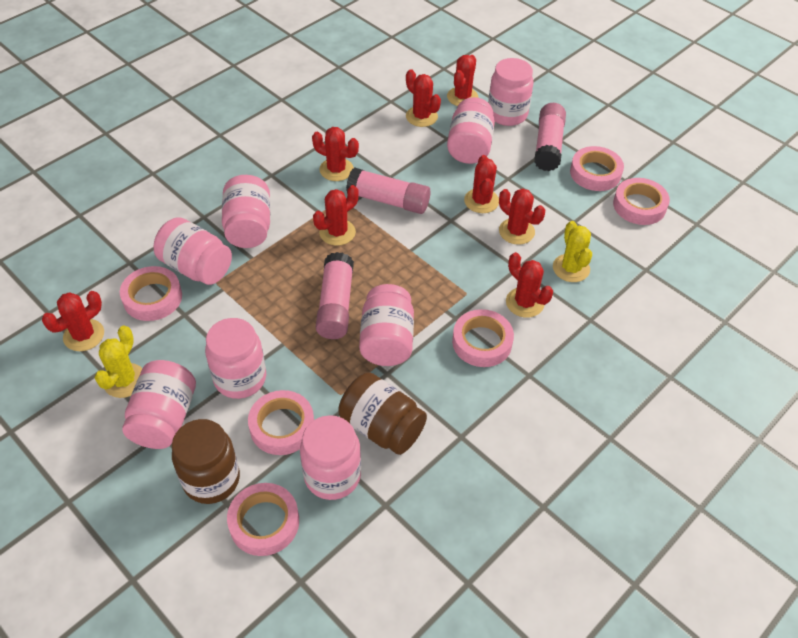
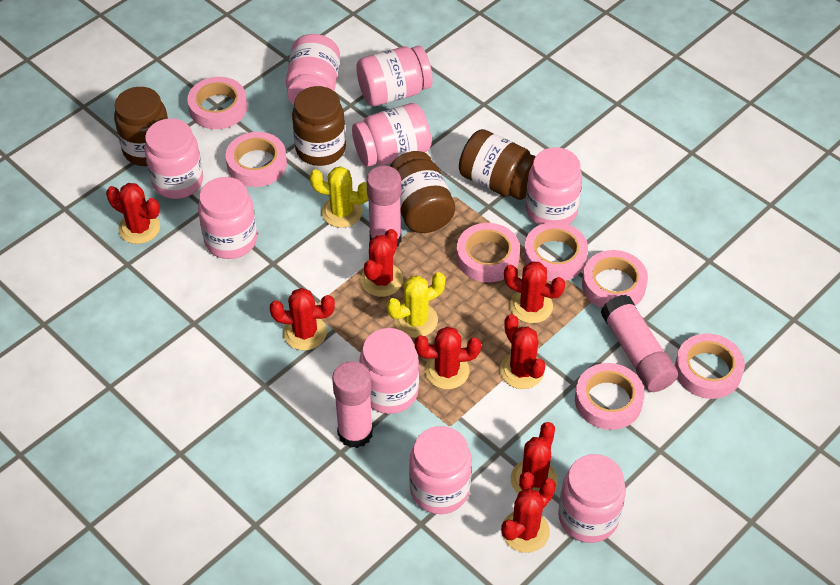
brown jar: [172,419,240,504] [338,372,427,455] = 2 -> [114,87,168,166] [292,86,346,166] [390,151,455,233] [459,129,536,200] = 4
pink jar: [122,360,196,449] [154,217,232,285] [205,318,266,399] [222,175,270,248] [300,415,361,500] [359,284,414,366] [447,97,495,164] [488,58,533,126] = 8 -> [145,118,203,199] [198,177,257,259] [286,34,340,105] [352,103,431,167] [356,46,433,106] [359,328,419,414] [409,426,472,514] [526,147,582,225] [558,454,626,543] = 9
pink tape: [120,266,182,321] [227,483,299,556] [248,390,314,455] [452,309,514,367] [570,146,624,191] [613,178,670,225] = 6 -> [187,77,247,129] [225,132,287,187] [457,223,520,282] [524,222,588,281] [575,363,645,430] [582,250,648,308] [675,333,745,399] = 7

